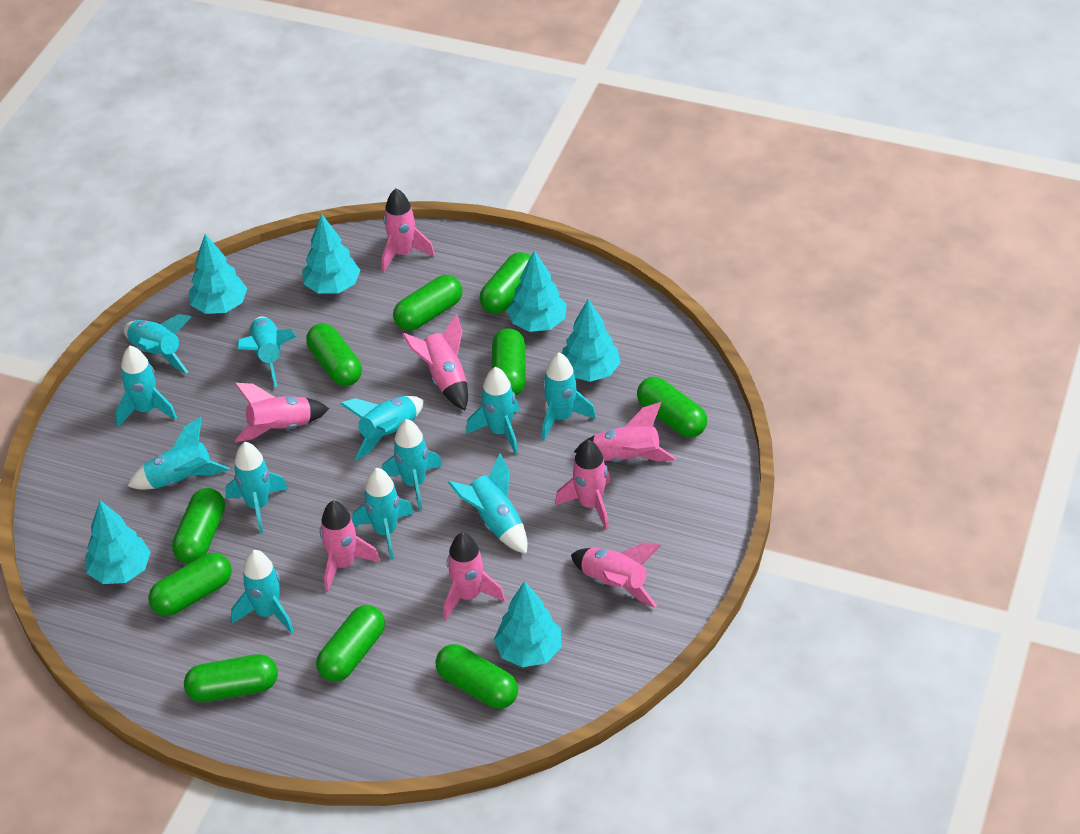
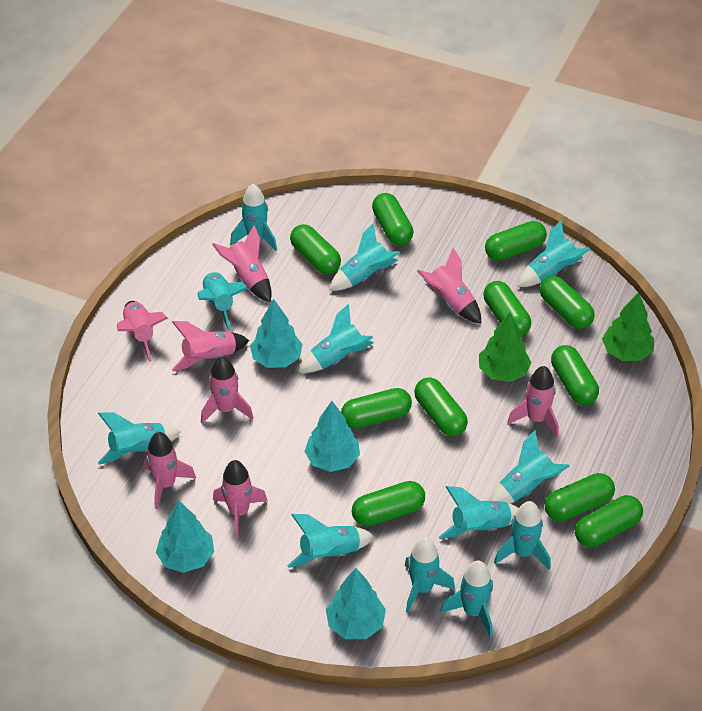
green capsule: [148,553,232,616] [172,488,225,564] [184,654,278,702] [306,323,362,386] [316,605,385,682] [393,275,462,331] [435,644,518,709] [480,252,531,314] [492,328,526,396] [637,377,707,438] = 10 -> [290,224,341,274] [341,388,412,429] [352,481,425,526] [372,193,414,245] [414,377,468,436] [484,281,531,336] [485,221,547,261] [540,276,595,329] [545,473,615,521] [551,345,599,405] [575,495,643,547] = 11
green tree: none = 0 -> [479,313,532,382] [602,292,654,361] = 2
turquoise tree: [85,500,151,584] [189,234,248,314] [302,214,360,294] [494,581,561,667] [507,250,567,332] [562,299,621,382] = 6 -> [156,500,214,573] [250,299,303,368] [304,401,360,472] [326,568,386,639] = 4

